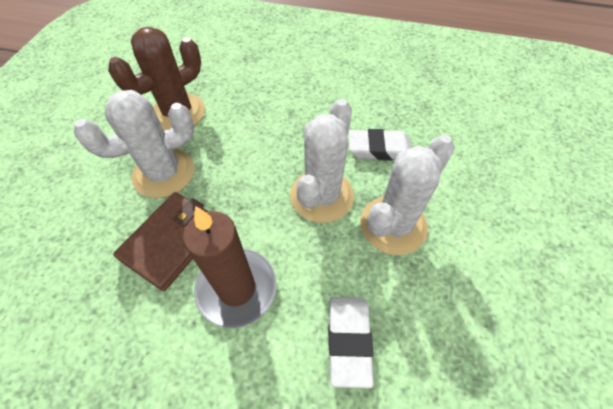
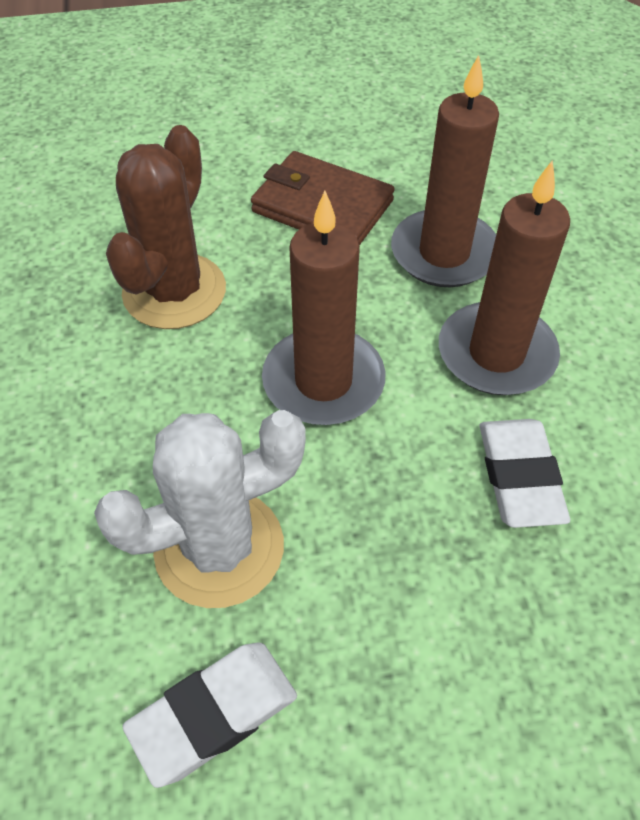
brown candle: [183,206,277,328] = 1 -> [262,191,386,425] [391,55,499,287] [439,160,570,395] = 3
white cactus: [74,90,194,198] [290,99,354,223] [360,135,455,255] = 3 -> [94,410,306,608] = 1

